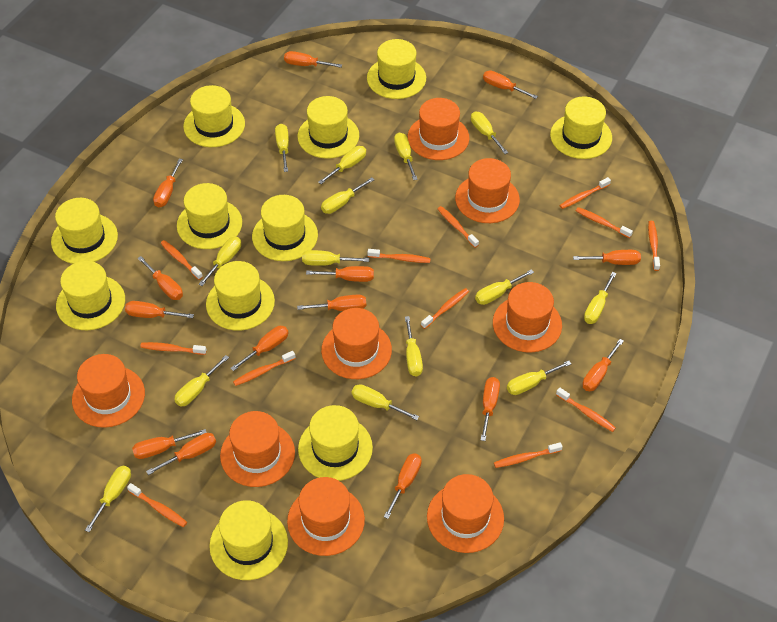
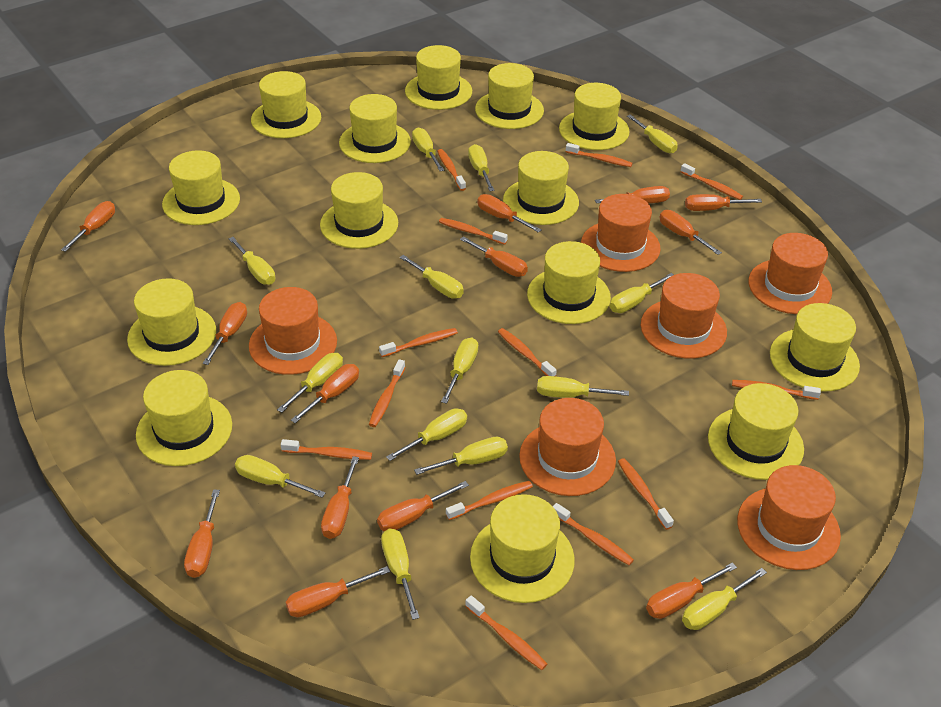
orange hat: [72,354,145,428] [220,411,295,487] [287,477,365,556] [321,308,392,379] [408,98,469,160] [427,474,504,553] [455,158,520,223] [493,282,562,353] = 8 -> [249,287,337,375] [519,398,616,496] [581,194,661,272] [641,273,727,359] [737,465,841,570] [748,233,832,314] = 6
orange screwdriver: [125,301,194,318] [132,429,207,459] [137,256,183,300] [146,433,216,475] [153,158,183,208] [230,326,289,371] [284,51,342,68] [297,295,366,311] [306,266,374,282] [384,453,422,519] [481,377,500,441] [483,71,538,99] [573,250,641,265] [582,339,624,391] = 14 -> [61,201,115,252] [184,489,220,578] [203,302,247,365] [286,566,390,617] [291,364,359,423] [321,456,359,539] [377,481,469,531] [460,236,528,277] [477,194,541,233] [595,186,670,203] [646,562,737,619] [660,210,722,255] [685,194,762,211] = 13
orange toothbrush: [127,483,187,527] [140,342,206,355] [161,240,203,280] [233,351,296,386] [368,249,431,263] [421,288,469,329] [437,206,479,248] [494,442,563,468] [556,387,616,432] [559,177,611,209] [576,207,633,238] [648,221,660,271] = 12 -> [281,439,372,460] [369,359,405,427] [379,328,458,357] [437,149,466,191] [439,218,508,245] [446,481,533,520] [465,595,547,670] [498,328,557,376] [553,503,634,565] [566,143,632,167] [618,458,674,530] [681,163,743,200] [732,380,821,400] = 13
yellow hat: [51,198,118,264] [56,261,125,330] [177,183,242,249] [183,85,245,147] [206,261,275,331] [209,500,288,580] [252,195,318,261] [298,96,359,159] [298,405,373,481] [367,39,426,99] [550,96,612,159] = 11 -> [127,278,216,366] [136,370,232,466] [162,150,240,225] [251,71,321,138] [320,172,398,249] [339,94,411,163] [405,45,472,110] [470,494,575,603] [475,63,544,129] [503,151,579,225] [527,241,611,324] [559,83,630,150] [708,383,804,480] [770,303,860,392] = 14

